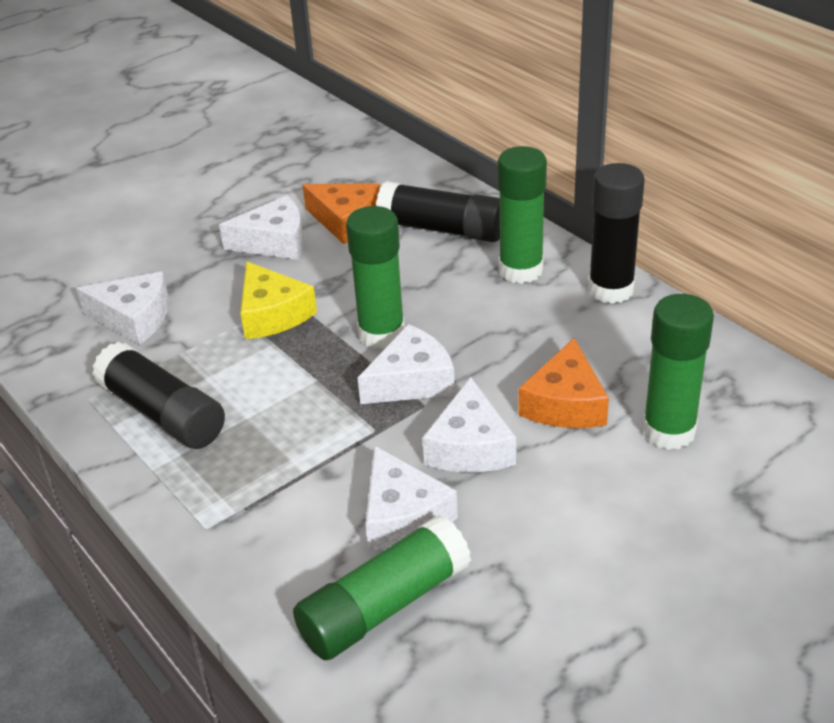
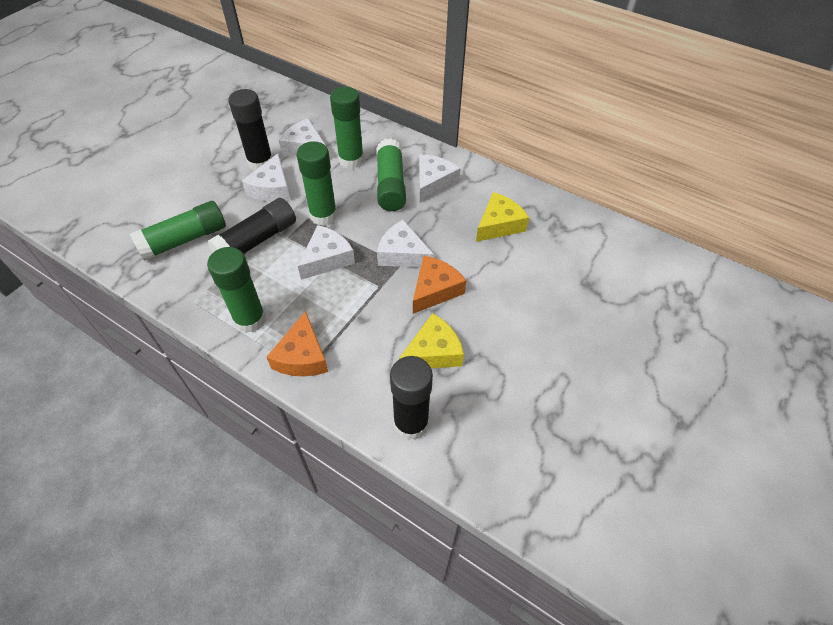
green glue stick: [293,515,471,660] [346,206,405,349] [498,146,547,284] [642,294,714,450] = 4 -> [130,201,226,261] [207,247,266,333] [297,141,337,226] [330,87,364,169] [376,138,406,211] = 5
yellow cheese: [240,261,317,339] = 1 -> [399,313,464,368] [476,192,529,242] = 2

